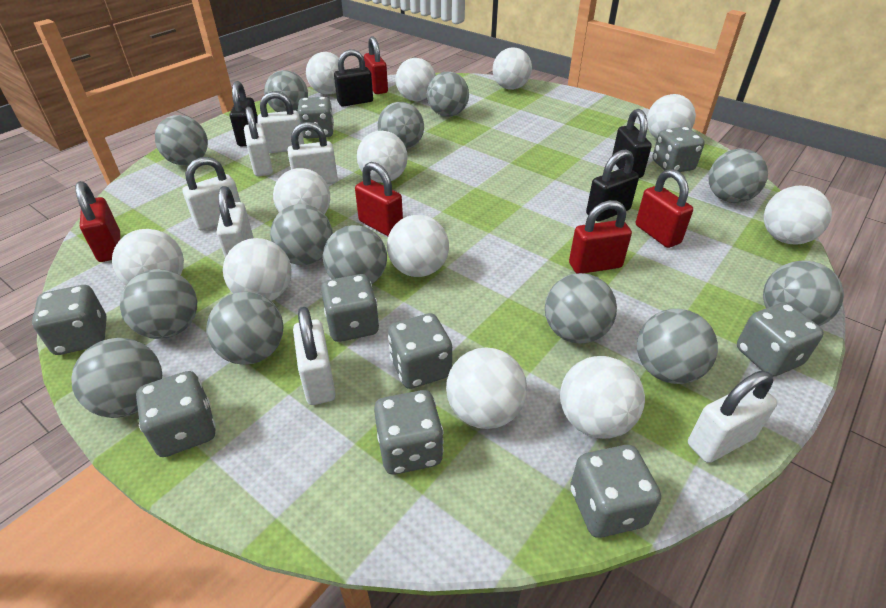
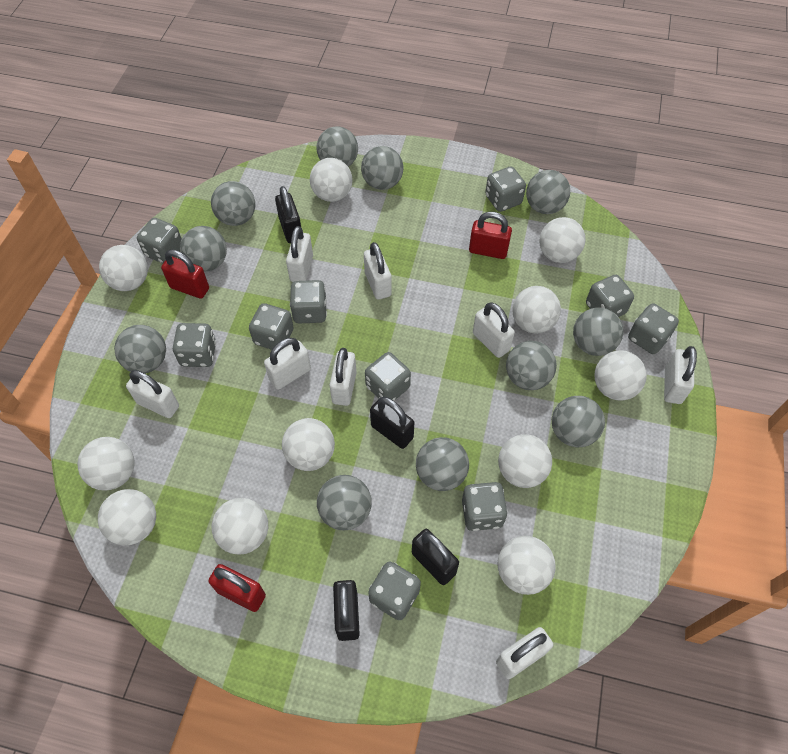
grey ball: [71,338,162,418] [120,269,197,339] [155,115,208,165] [207,292,284,365] [264,70,308,112] [270,204,333,265] [323,225,387,284] [377,102,424,150] [427,72,469,117] [545,273,617,344] [637,309,718,384] [708,149,768,203] [763,261,844,326] = 13 -> [114,325,166,373] [180,226,227,272] [211,181,255,226] [316,126,358,167] [317,475,371,530] [361,146,403,190] [416,437,469,491] [506,341,557,390] [526,170,570,214] [552,396,605,447] [573,307,624,356] = 11
grey dice: [32,285,107,355] [136,371,216,457] [298,97,334,139] [321,274,379,342] [374,390,444,475] [388,313,452,389] [570,445,661,538] [652,127,705,172] [737,302,824,377] = 9 -> [137,218,182,263] [173,323,216,367] [249,303,293,350] [290,280,327,324] [365,352,411,401] [368,562,421,620] [462,482,508,531] [485,167,526,212] [586,275,634,317] [628,303,679,354] = 10
red padlock: [75,181,120,262] [355,162,403,236] [364,36,388,94] [569,200,632,274] [636,169,693,248] = 5 -> [161,249,209,299] [208,564,266,612] [469,212,512,259] = 3
white ball: [112,229,184,285] [223,238,291,301] [273,168,330,214] [306,52,346,95] [357,131,408,183] [387,215,449,277] [396,58,436,101] [446,347,527,429] [493,47,532,90] [560,356,645,439] [647,94,696,139] [764,186,832,244] = 12 -> [77,437,135,491] [98,489,156,546] [99,245,148,291] [212,498,268,555] [282,418,335,471] [310,158,352,202] [497,536,556,595] [498,434,552,488] [512,286,561,334] [539,217,586,263] [594,350,647,401] = 11
white padlock: [182,157,241,231] [217,186,253,257] [244,107,273,176] [257,91,304,153] [287,122,338,184] [293,307,336,405] [688,371,778,463] = 7 -> [126,370,179,418] [264,338,311,390] [286,226,313,282] [330,348,357,406] [364,242,392,300] [473,302,515,358] [496,627,553,679] [664,346,697,404] = 8

